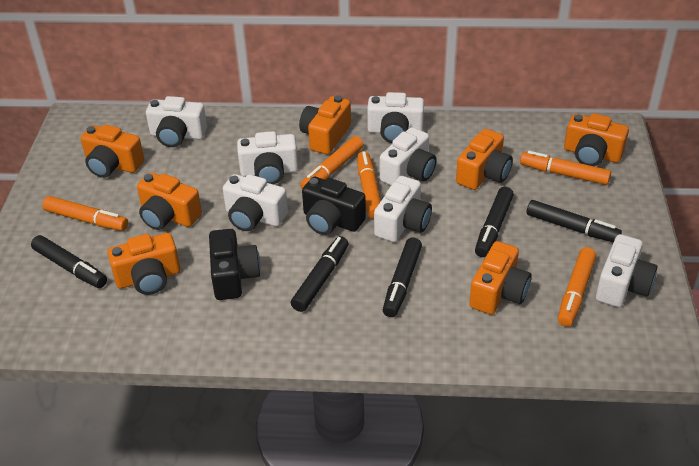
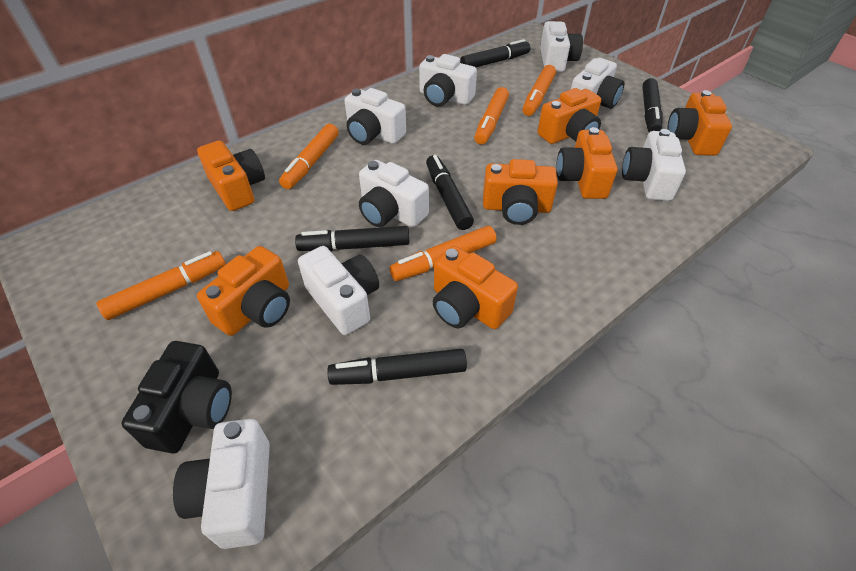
black camera: [209,229,261,300] [302,177,366,235] = 2 -> [121,341,232,454] = 1
white camera: [146,96,207,147] [223,174,288,231] [237,131,298,185] [367,92,424,143] [374,176,432,242] [380,127,437,185] [596,234,657,307] = 7 -> [173,419,270,549] [298,246,379,335] [345,88,406,145] [359,160,429,227] [419,54,477,107] [540,21,583,72] [571,58,625,109] [622,129,686,201] = 8

